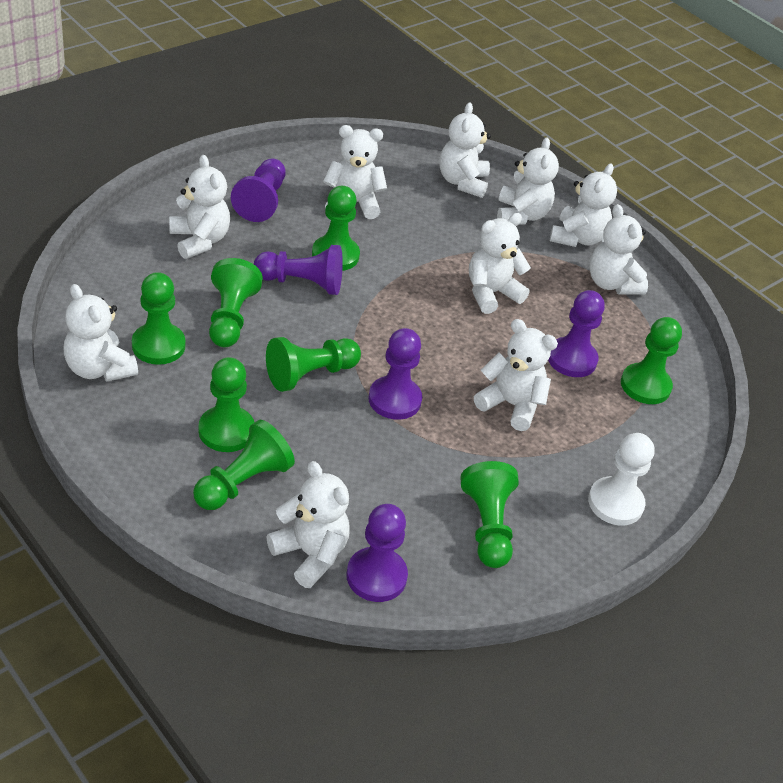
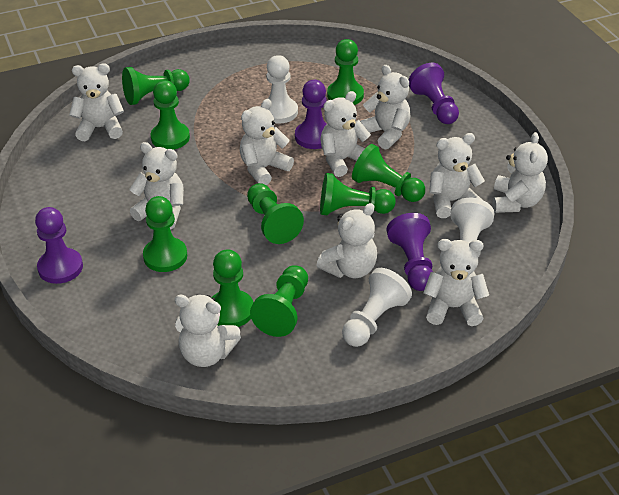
green pawn: [132,272,186,365] [193,420,295,510] [198,357,255,452] [209,258,263,347] [266,337,361,392] [312,186,360,271] [460,461,519,568] [621,317,682,404] = 8 -> [122,67,190,105] [143,196,187,272] [151,80,190,150] [212,249,254,327] [247,183,304,244] [250,265,308,337] [320,173,396,216] [327,39,364,105] [352,144,425,202] = 9
purple pawn: [231,158,286,222] [254,245,343,295] [346,504,408,602] [368,328,422,420] [548,290,605,377] = 5 -> [35,207,83,284] [295,80,327,149] [386,213,433,291] [409,63,459,124] = 4
white pawn: [588,433,654,526] = 1 -> [266,55,298,123] [342,268,412,347] [450,198,494,265] = 3

